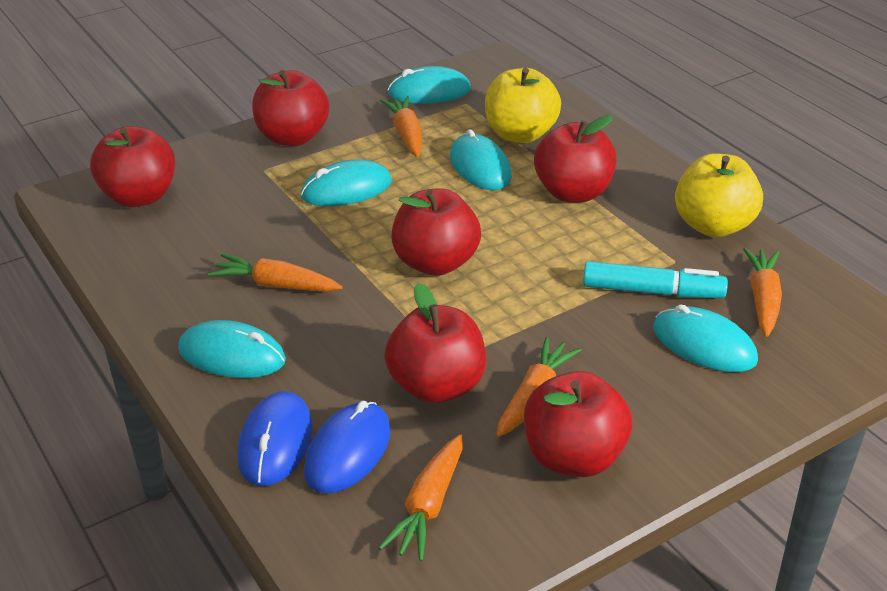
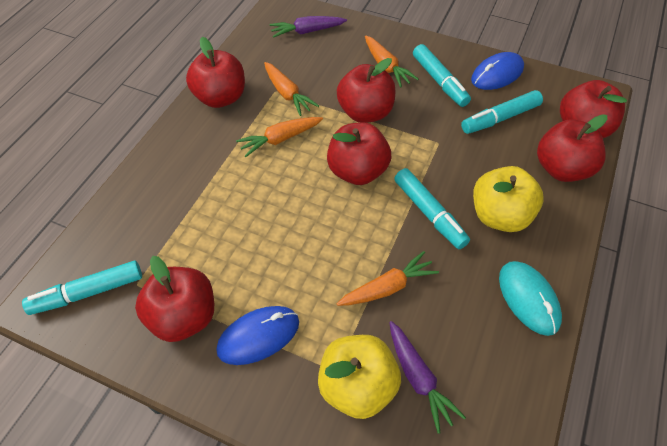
orange carrot: [208,254,343,292] [379,434,463,561] [380,96,422,157] [496,337,582,437] [743,248,782,337] = 5 -> [236,117,323,157] [264,62,319,116] [337,251,439,306] [365,36,418,87] = 4
purple carrot: none = 0 -> [269,16,347,38] [389,321,466,434] = 2
turquoise marker: [583,261,728,298] = 1 -> [22,260,142,315] [394,168,470,249] [413,44,471,107] [461,90,543,134] = 4
turquoise mouse: [178,320,286,378] [301,160,392,206] [387,66,471,104] [450,129,512,190] [653,304,758,372] = 5 -> [499,261,562,336] = 1

